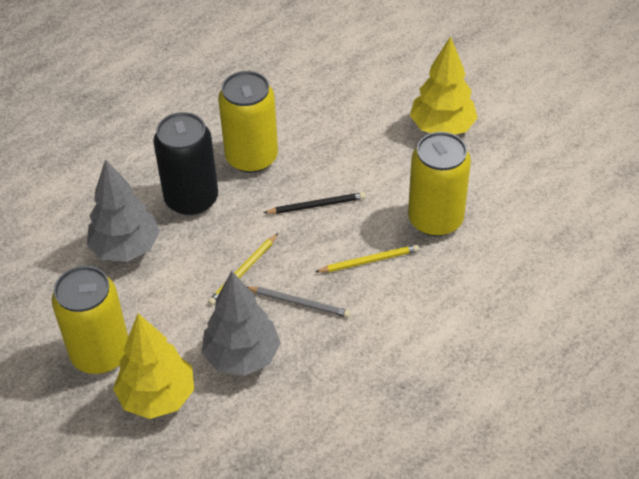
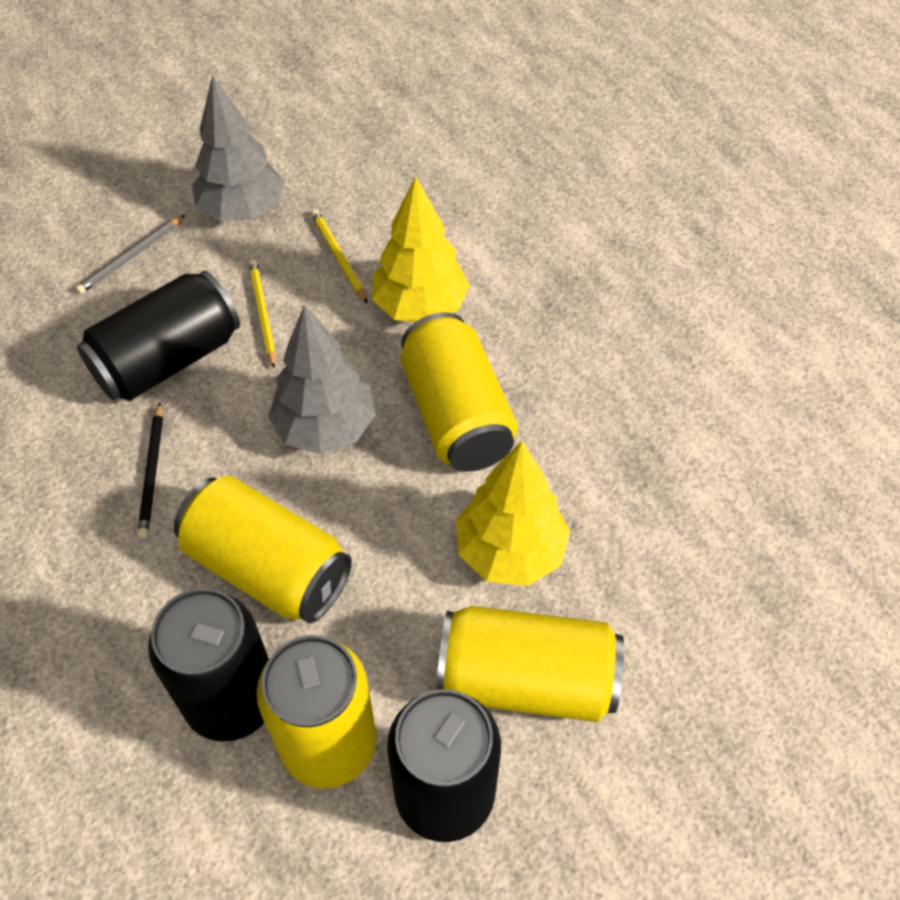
black can: [153,112,218,216] = 1 -> [77,271,240,401] [148,588,269,742] [387,689,501,842] = 3
yellow can: [52,266,128,374] [218,71,278,173] [408,132,471,237] = 3 -> [174,476,352,623] [257,635,377,788] [401,312,518,472] [436,606,624,722] = 4

